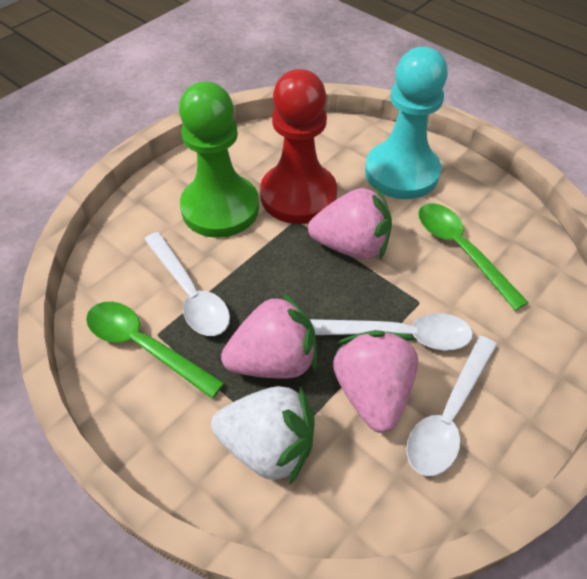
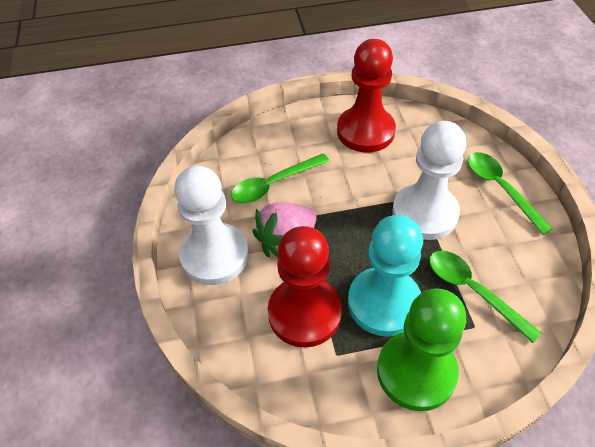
green spoon: [86,302,224,398] [418,203,528,311] = 2 -> [231,153,329,204] [429,251,542,343] [468,152,553,235] = 3
pink strawberry: [221,292,317,379] [308,186,392,260] [333,330,418,433] = 3 -> [253,202,317,258] = 1
red pawn: [260,69,337,224] = 1 -> [268,226,342,347] [337,39,396,153] = 2
white pawn: none = 0 -> [174,166,249,285] [392,121,466,240] = 2
white spoon: [144,232,230,336] [310,313,473,350] [406,336,497,476] = 3 -> none = 0
white strawberry: [211,386,315,486] = 1 -> none = 0

